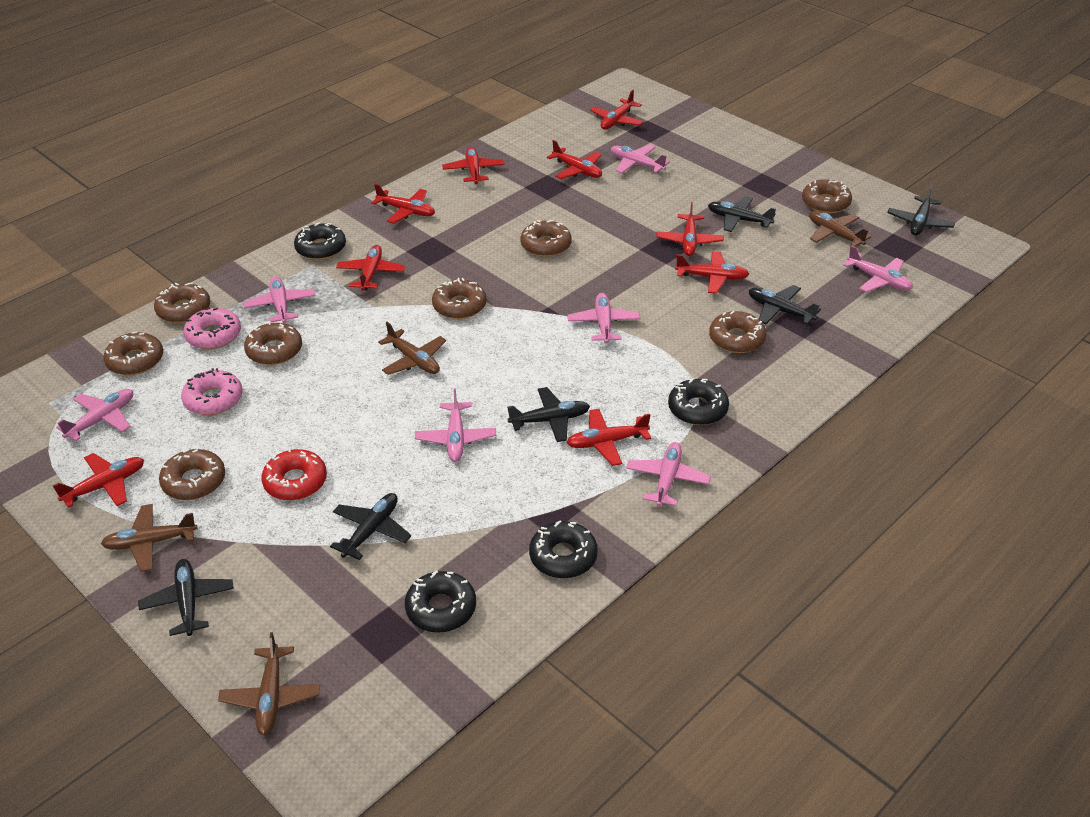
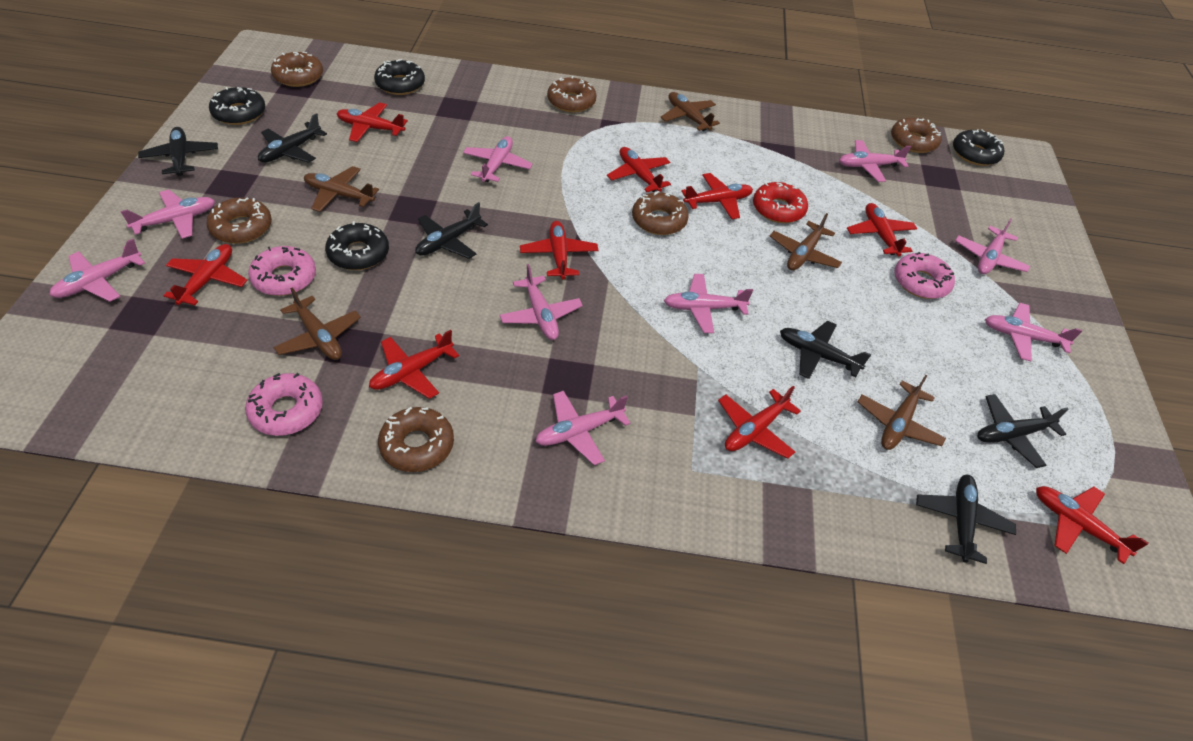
brown donut: [104,331,163,375] [154,283,210,323] [159,449,225,500] [244,321,302,365] [432,278,487,319] [521,220,572,257] [709,311,766,353] [802,179,852,213] = 8 -> [206,198,272,244] [271,52,323,87] [378,407,454,472] [547,76,596,112] [632,191,689,235] [891,117,942,153] = 6
brown plane: [101,504,198,572] [218,632,320,736] [378,322,446,375] [809,211,872,247] = 4 -> [273,288,361,360] [304,166,379,212] [660,92,720,131] [770,213,842,270] [858,375,946,450] = 5
pink donut: [181,368,243,415] [183,307,241,349] = 2 -> [245,373,323,436] [248,246,316,296] [894,252,955,299] = 3
pink plane: [56,389,133,441] [243,276,316,323] [415,388,496,462] [567,293,641,344] [611,144,670,173] [626,442,711,507] [843,245,913,293] = 7 -> [50,239,145,302] [120,189,215,239] [463,136,533,182] [499,264,583,340] [535,391,630,465] [664,274,753,333] [839,140,911,182] [955,218,1030,274] [985,303,1082,361] = 9

